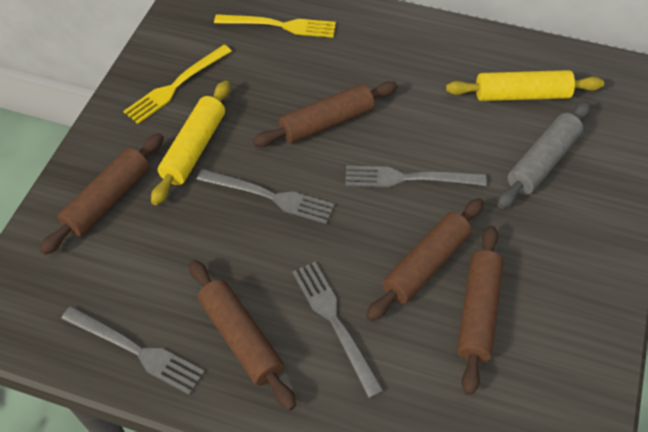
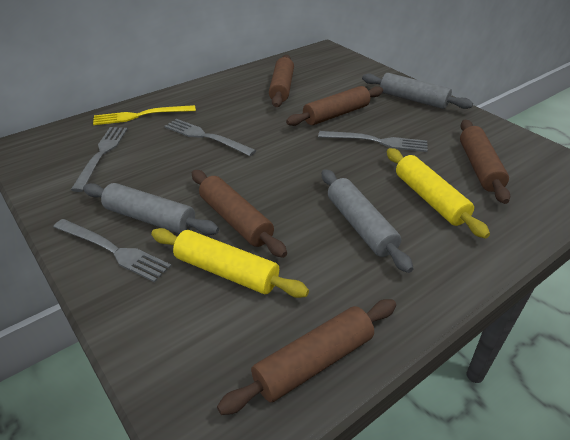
grey rolling pin: [497,102,591,209] = 1 -> [83,183,219,235] [322,169,414,273] [362,73,473,109] = 3
yellow fork: [123,45,232,124] [214,14,336,38] = 2 -> [93,105,196,125] = 1

